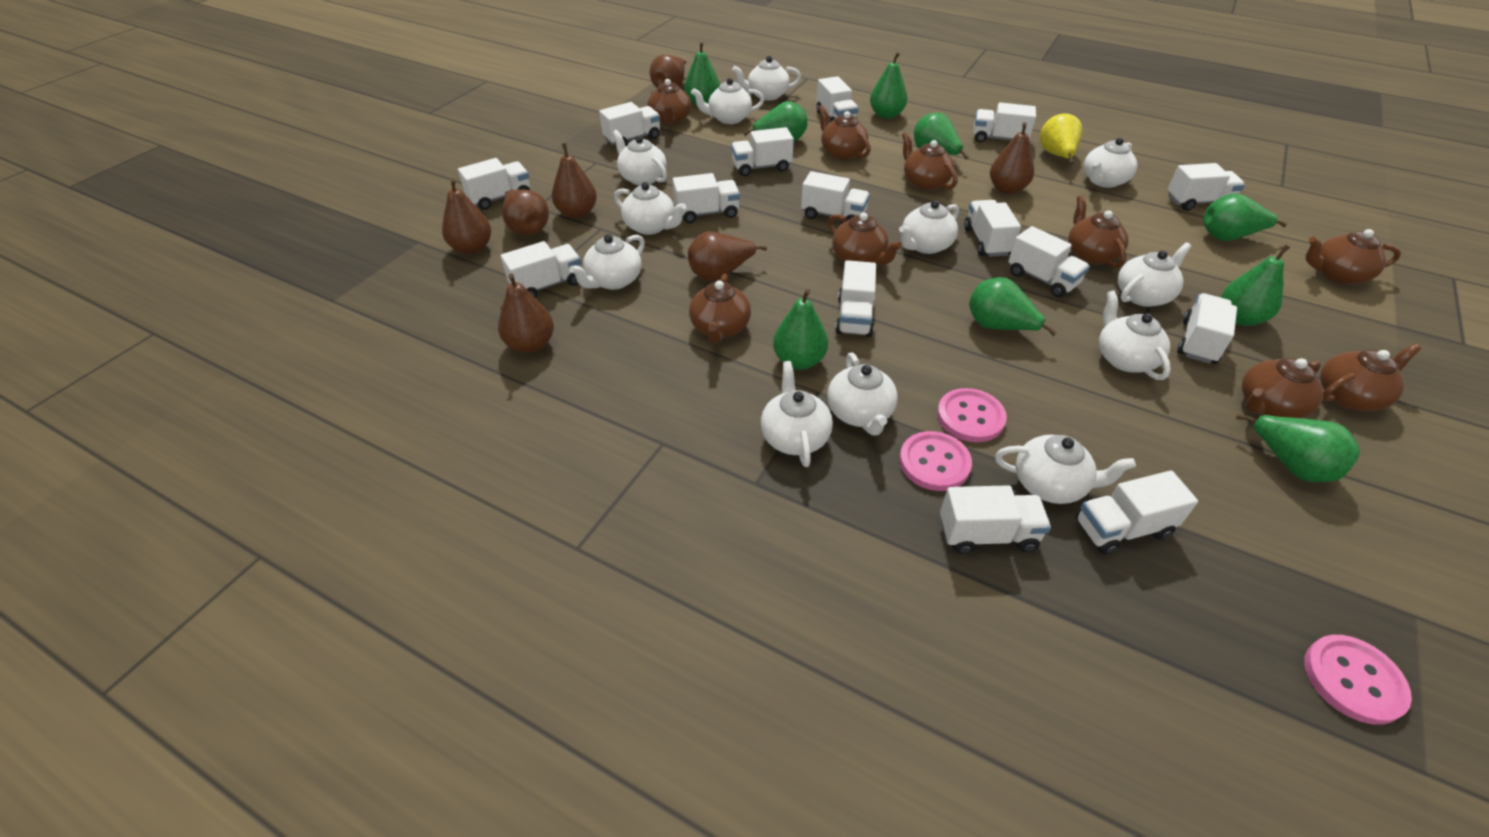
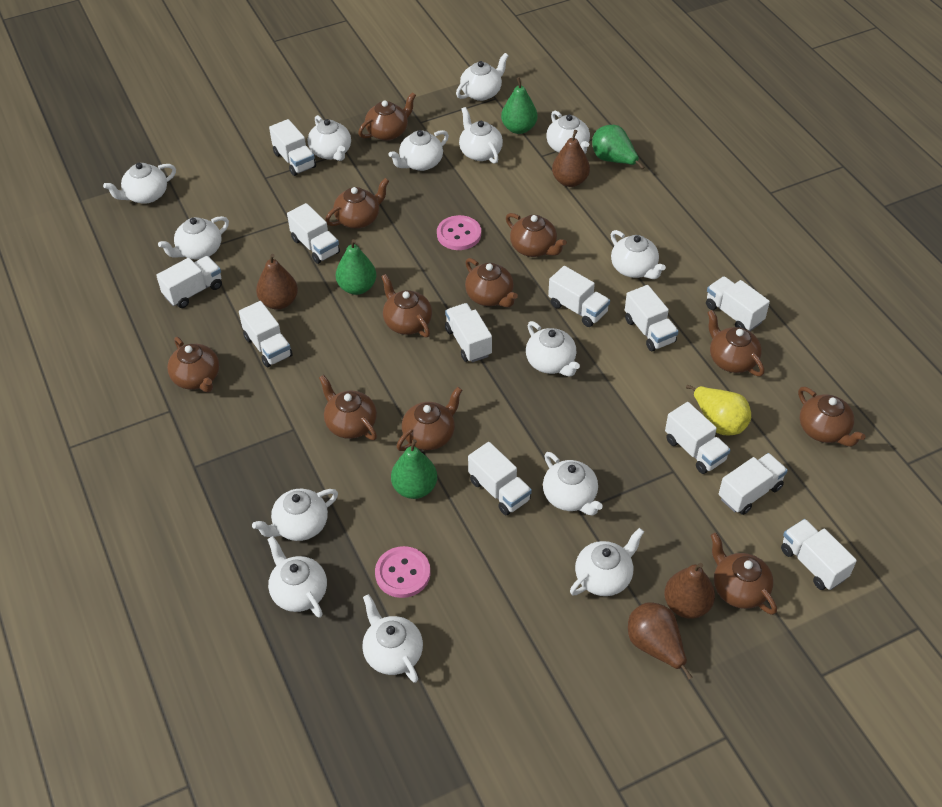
brown pear: [442,178,491,254] [498,274,554,353] [502,189,549,236] [552,143,597,218] [650,54,686,88] [688,231,767,281] [990,122,1034,194] = 7 -> [256,254,298,310] [552,130,590,187] [628,602,692,680] [664,563,715,619] = 4
brown teapot: [647,79,692,125] [689,274,751,343] [819,105,871,160] [828,213,902,265] [902,132,958,190] [1068,195,1129,268] [1242,358,1323,418] [1305,229,1401,285] [1320,344,1421,411] = 9 -> [167,337,219,392] [319,375,377,440] [325,178,389,229] [358,92,416,141] [381,274,432,337] [397,387,462,451] [465,258,518,308] [506,213,567,257] [707,310,764,376] [710,533,777,615] [798,387,865,447] = 11
green pear: [685,42,720,106] [743,101,808,142] [773,289,828,370] [870,52,907,119] [914,113,968,159] [969,277,1057,336] [1203,193,1287,241] [1221,244,1290,326] [1236,414,1360,482] = 9 -> [336,239,376,295] [391,439,437,499] [501,77,537,134] [592,125,644,169] = 4
pink button: [899,431,972,491] [937,388,1007,442] [1304,635,1412,725] = 3 -> [375,546,431,598] [437,215,481,250] = 2
white teapot: [569,234,645,290] [612,130,667,186] [614,182,686,235] [691,78,764,124] [732,56,801,101] [761,361,833,467] [827,352,898,436] [899,200,959,254] [995,435,1136,504] [1084,138,1137,188] [1099,290,1171,380] [1118,242,1191,307] = 12 -> [103,163,176,204] [158,216,229,260] [252,489,338,541] [267,536,327,618] [308,115,351,161] [362,594,423,683] [388,130,449,171] [456,53,509,101] [459,107,503,164] [526,321,580,377] [543,452,603,516] [546,110,590,154] [570,528,644,596] [611,230,666,279] = 14
white truck: [458,158,530,210] [501,241,582,298] [599,102,660,146] [673,173,740,223] [731,127,794,176] [801,171,870,222] [816,76,859,123] [835,260,876,337] [940,485,1051,554] [964,200,1021,257] [973,102,1036,143] [1008,226,1090,297] [1076,470,1198,555] [1168,163,1245,211] [1177,293,1237,364] = 15 -> [156,256,222,308] [239,301,293,367] [269,119,316,176] [287,203,340,264] [445,303,492,362] [468,442,532,515] [548,266,610,327] [625,285,679,351] [665,402,731,474] [706,276,770,331] [719,453,788,515] [781,519,857,590] = 12

